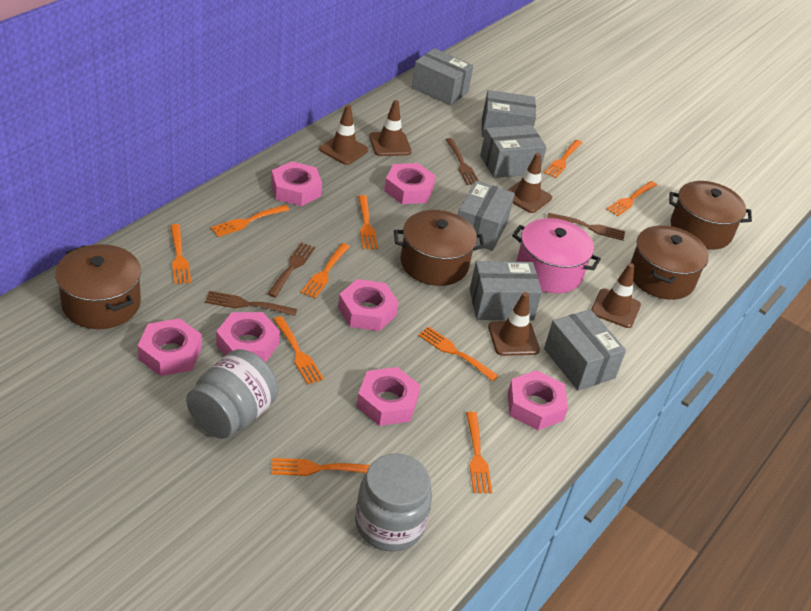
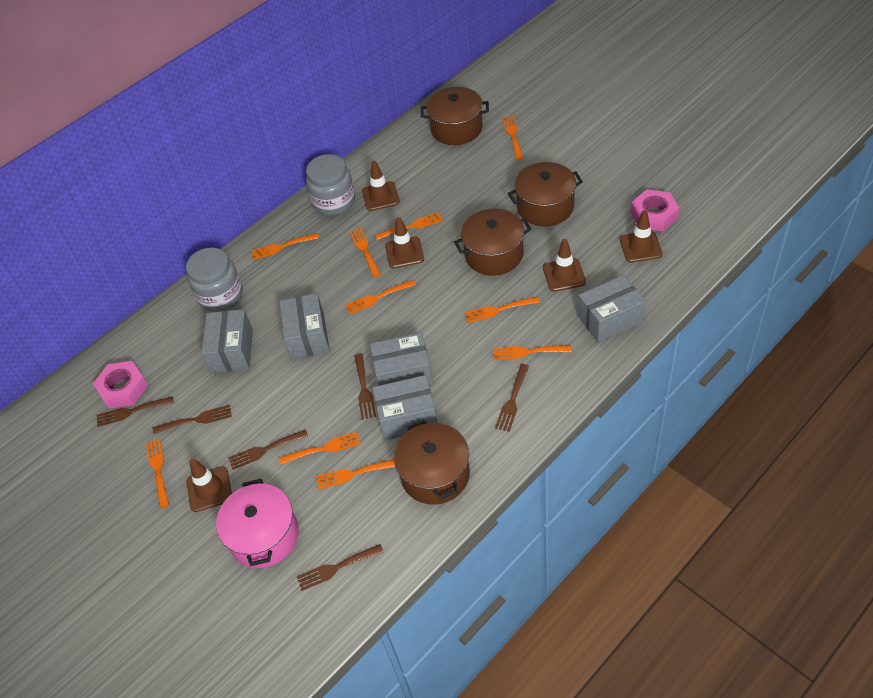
brown fork: [205,291,297,316] [267,242,315,297] [445,138,479,185] [547,213,625,241] = 4 -> [97,396,174,427] [153,405,232,434] [228,429,308,470] [297,544,383,591] [354,354,376,420] [495,364,529,432] = 6
grey box: [412,48,473,106] [458,181,515,251] [470,261,542,321] [480,125,547,178] [482,90,536,137] [544,309,626,391] = 6 -> [201,309,253,373] [279,293,330,360] [370,333,433,386] [373,375,437,440] [578,275,646,343] = 5
pink nut: [137,318,202,376] [216,312,280,362] [271,161,322,206] [338,279,399,331] [357,367,421,426] [384,163,436,204] [508,370,568,430] = 7 -> [93,361,148,409] [631,189,679,231] = 2

